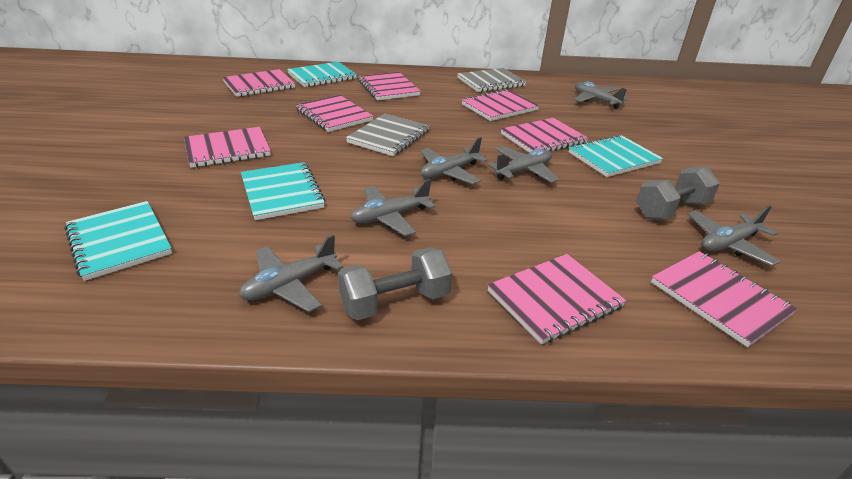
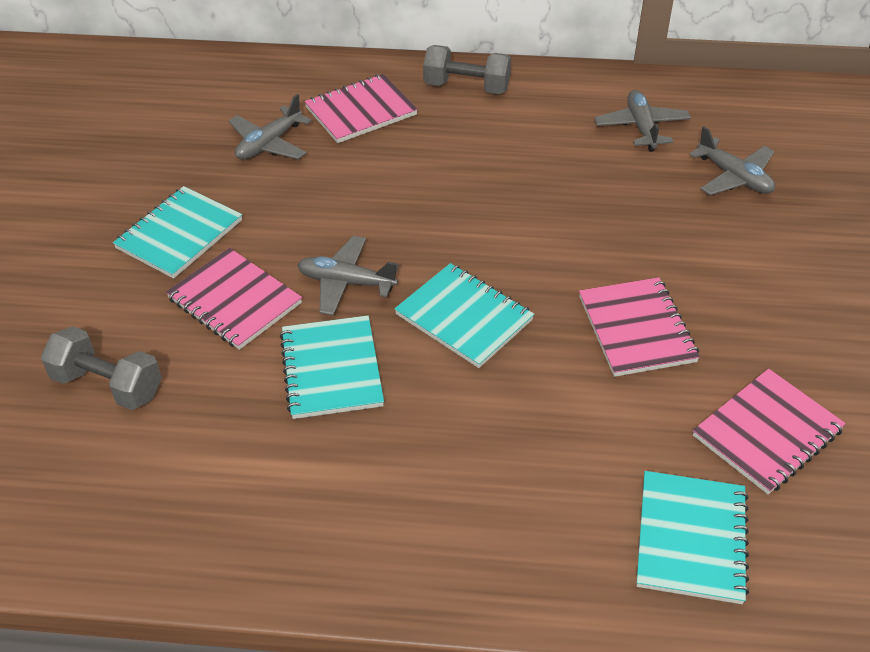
grey notebook: [346,114,430,156] [457,68,526,92] = 2 -> none = 0
grey plane: [239,235,343,312] [350,179,436,236] [420,137,488,184] [488,146,559,183] [574,81,628,109] [688,205,781,266] = 6 -> [229,94,312,160] [297,236,399,315] [594,90,691,152] [689,126,775,195] = 4
pink notebook: [184,127,271,168] [222,69,295,97] [296,95,374,132] [358,72,421,100] [462,89,539,121] [487,254,626,345] [501,118,588,153] [651,251,797,347] = 8 -> [166,248,302,350] [304,74,418,143] [579,277,700,377] [693,369,846,495] = 4

